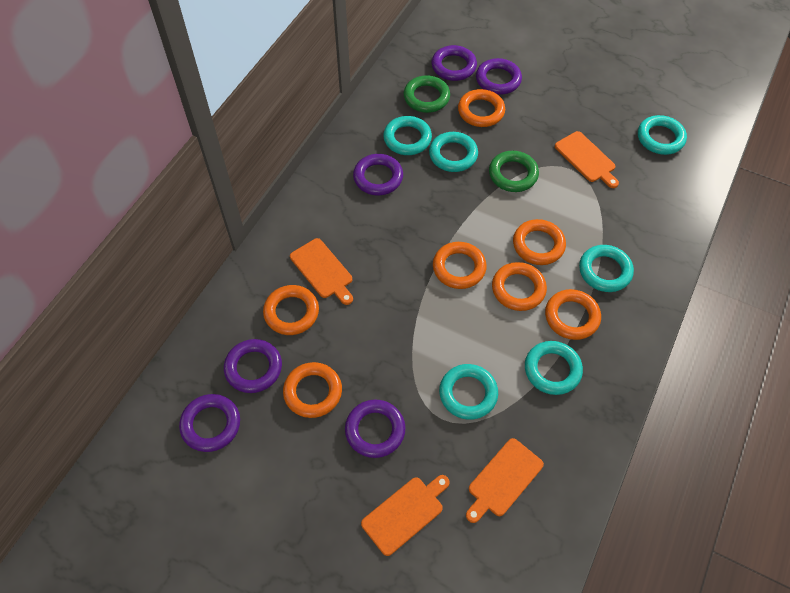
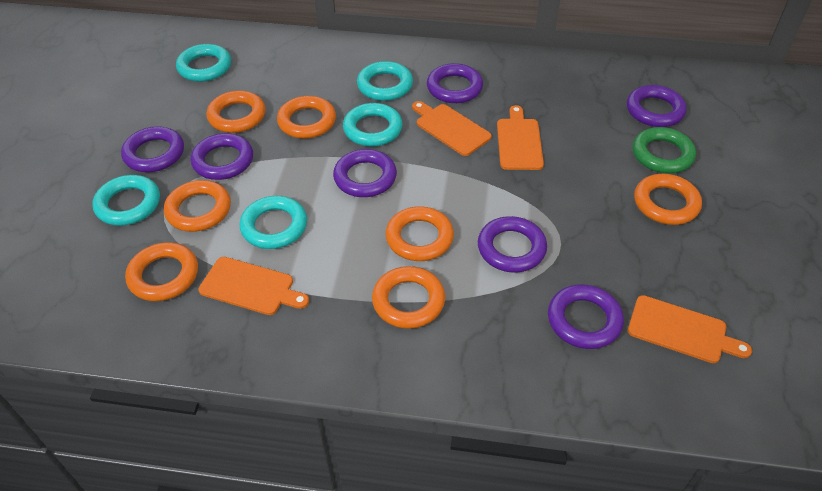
green ring: [404,75,450,113] [489,151,539,192] = 2 -> [632,127,696,173] = 1
purple ring: [179,394,240,452] [224,339,282,393] [345,400,406,458] [353,154,403,195] [431,45,477,81] [476,58,522,95] = 6 -> [121,126,184,172] [190,133,253,180] [333,149,397,197] [427,63,483,103] [478,216,547,272] [548,284,624,349] [627,85,687,127] = 7
turquoise ring: [383,116,432,155] [429,132,478,172] [439,364,498,420] [525,341,583,395] [579,245,634,292] [638,115,687,155] = 6 -> [92,175,160,226] [176,44,231,82] [240,196,307,249] [343,103,402,146] [357,61,413,101] = 5

